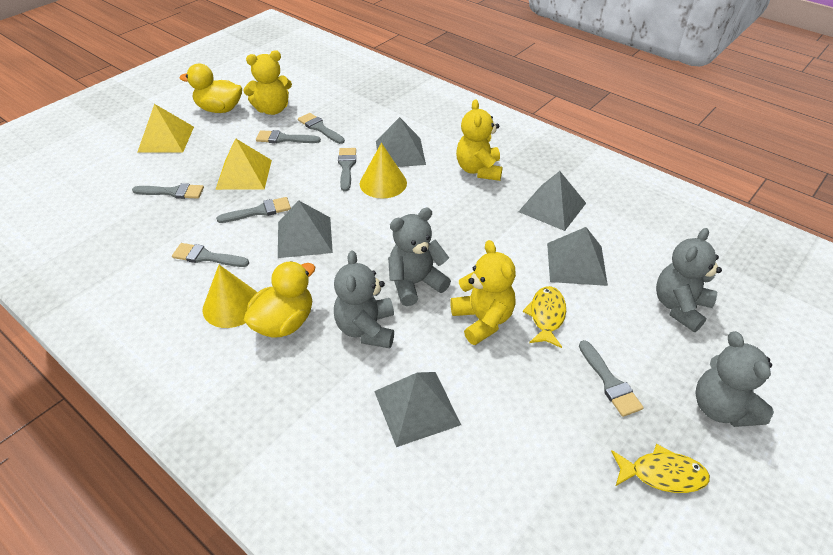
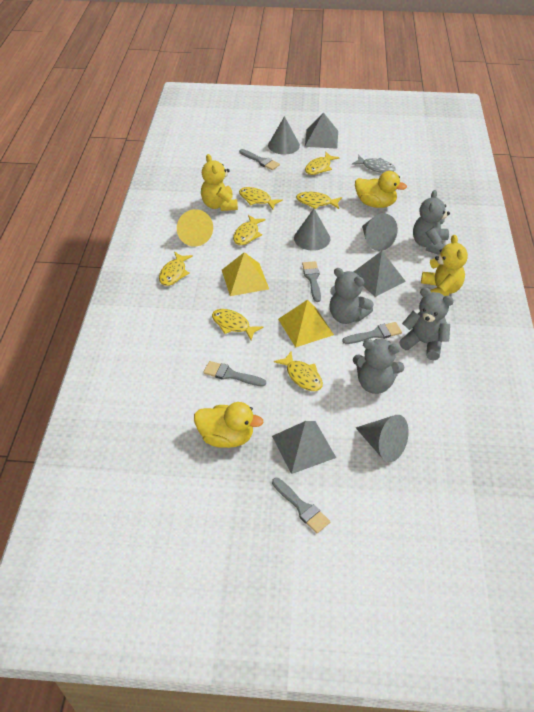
grey brush: [132,183,204,199] [172,243,249,267] [216,197,291,223] [256,130,321,143] [298,113,345,144] [338,148,356,191] [579,340,644,417] = 7 -> [203,361,266,387] [239,149,280,170] [272,478,330,533] [302,261,321,302] [342,322,402,344] = 5
grey cone: none = 0 -> [268,116,300,155] [294,209,331,251] [356,415,409,462] [362,213,398,251] = 4
grey fish: none = 0 -> [352,155,396,173] = 1
grey pyramid: [278,200,333,258] [374,372,461,447] [376,117,426,167] [518,171,586,231] [547,227,608,286] = 5 -> [272,421,336,474] [305,112,338,149] [354,251,406,297] = 3
yellow cone: [203,265,257,328] [360,143,407,198] = 2 -> [177,209,213,247] = 1
yellow fish: [523,286,566,348] [611,444,710,493] = 2 -> [159,252,193,286] [212,309,263,340] [233,215,266,245] [239,187,283,210] [274,352,323,391] [296,192,342,209] [305,152,340,175] = 7
yellow teddy bear: [243,50,292,115] [450,240,516,345] [456,99,503,181] = 3 -> [201,154,238,211] [421,235,468,296] = 2

